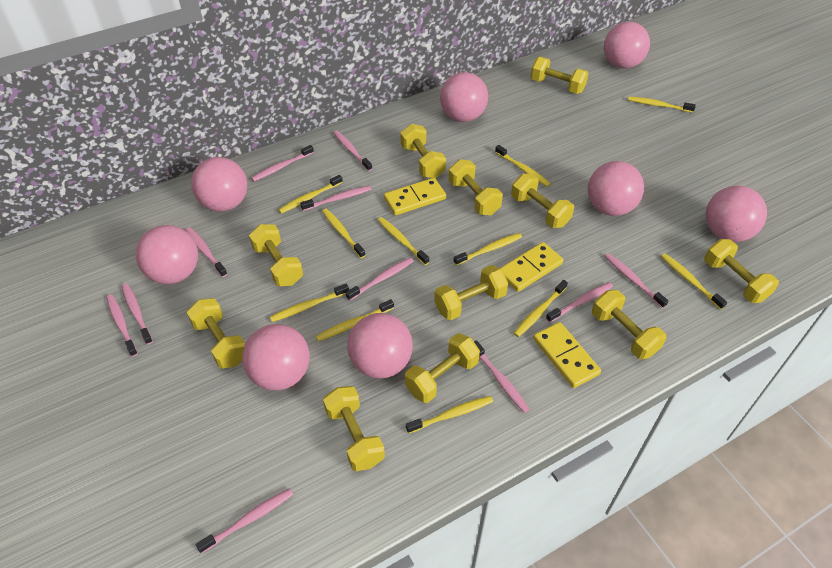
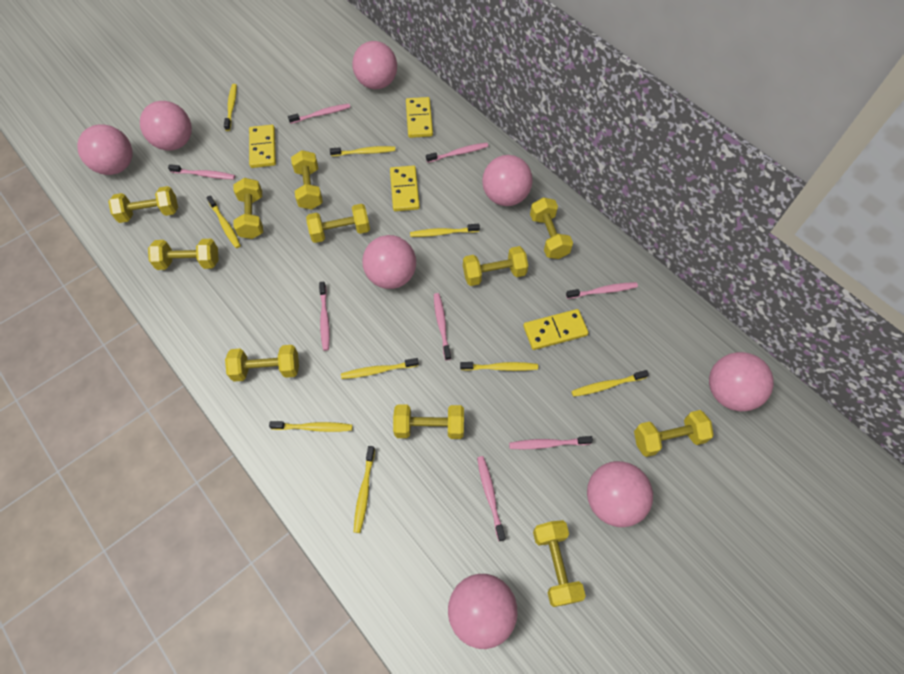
pink toothbrush: [106,294,138,357] [121,283,153,345] [186,227,227,277] [195,488,293,554] [251,145,314,181] [300,185,371,211] [333,131,372,171] [346,257,414,301] [474,340,529,413] [546,282,613,323] [604,253,668,308] = 11 -> [168,164,235,179] [288,104,350,124] [319,282,330,351] [426,143,489,163] [434,293,451,360] [477,456,506,541] [509,436,593,449] [566,282,638,299] = 8
yellow domino: [384,178,446,215] [499,242,564,292] [533,322,601,388] = 3 -> [249,125,276,168] [390,165,420,211] [406,97,433,138] [523,309,589,350] = 4
yellow toothbrush: [270,284,349,322] [279,175,343,214] [316,299,394,342] [322,209,366,258] [378,217,429,265] [406,396,493,434] [454,233,522,266] [495,145,551,187] [514,280,568,337] [628,96,696,113] [661,254,727,310] = 11 -> [206,195,241,248] [224,84,237,131] [269,421,353,432] [330,146,395,156] [341,358,419,379] [354,446,375,533] [410,224,480,237] [460,362,538,371] [571,370,649,397] = 9

